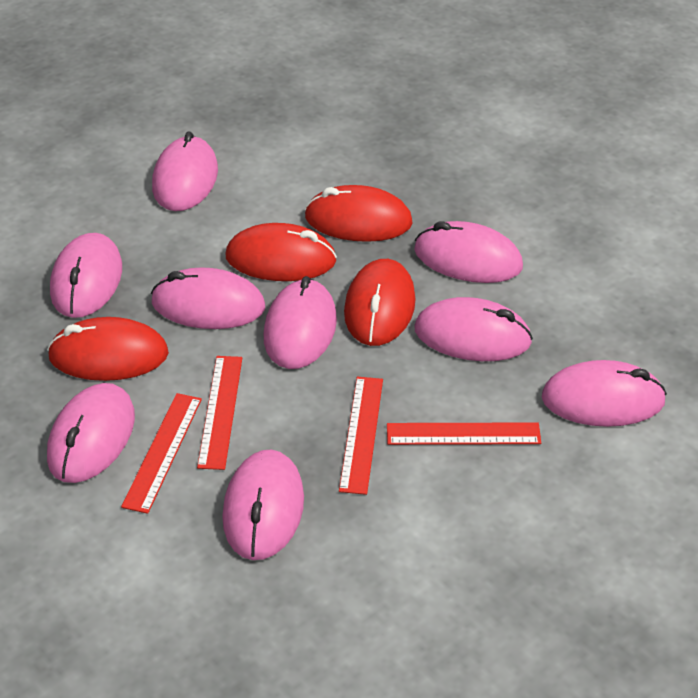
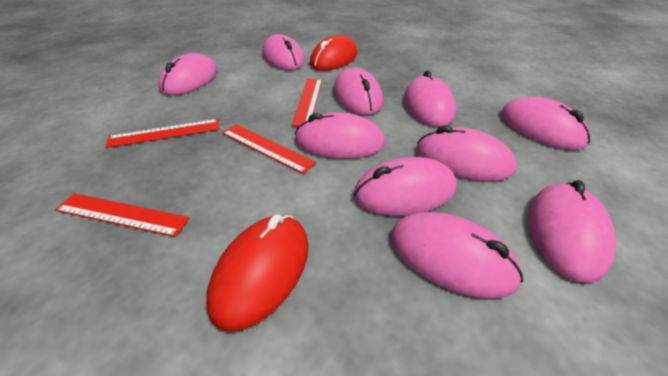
pink mouse: [47,383,135,483] [50,233,122,318] [151,267,265,329] [152,131,218,211] [222,449,304,560] [264,276,337,369] [414,221,523,283] [415,297,533,361] [542,360,667,427] = 9 -> [158,53,217,96] [262,34,305,70] [295,112,385,159] [334,67,383,115] [354,157,457,216] [391,212,523,299] [404,70,456,127] [417,125,517,181] [501,97,591,150] [528,180,616,283] = 10
red mouse: [47,317,169,381] [226,223,337,281] [304,185,413,242] [344,259,416,346] = 4 -> [206,214,309,332] [310,35,357,71] = 2

